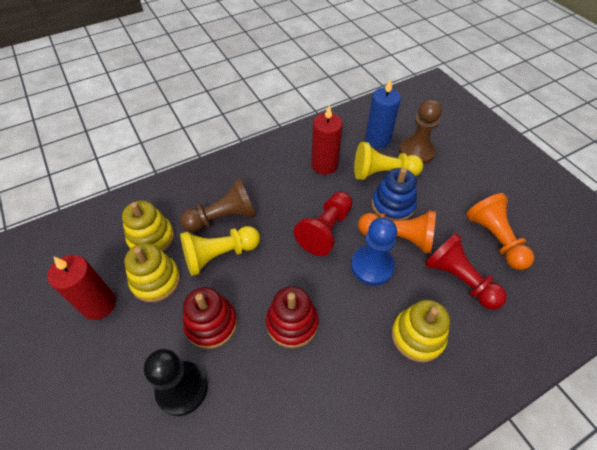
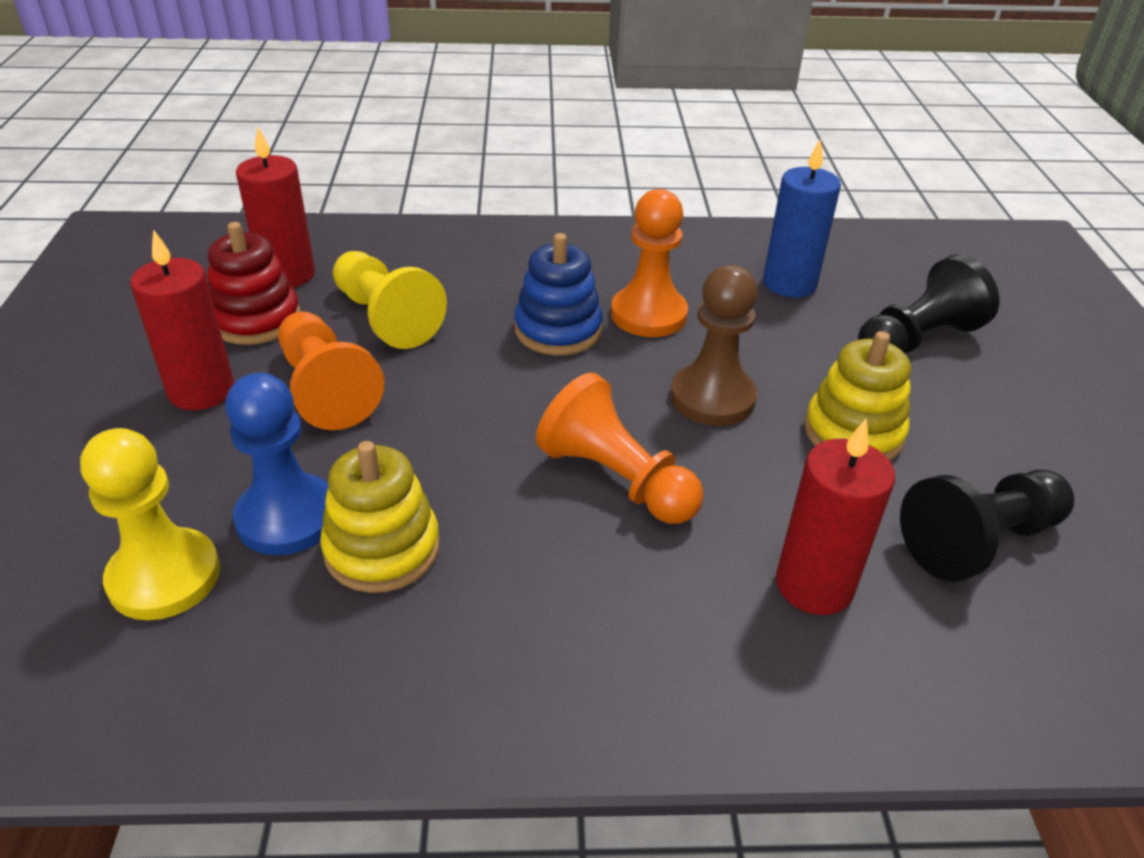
black pawn: [144,349,208,416] = 1 -> [858,254,1000,353] [900,470,1075,582] = 2
brown pawn: [180,179,256,232] [399,100,442,165] = 2 -> [670,265,758,426] = 1
orange pawn: [358,211,436,253] [466,193,534,270] = 2 -> [278,311,384,430] [536,373,704,524] [611,189,688,337] = 3
red candle: [47,255,116,320] [311,105,343,175] = 2 -> [130,229,234,410] [236,127,315,287] [776,419,895,615] = 3
red pawn: [294,192,352,256] [424,233,507,310] = 2 -> none = 0
red stacking toy: [183,287,237,349] [266,286,319,348] = 2 -> [207,222,301,345] = 1
yellow stacking toy: [122,201,174,252] [124,243,180,302] [392,300,450,362] = 3 -> [320,441,440,593] [804,331,911,461] = 2

